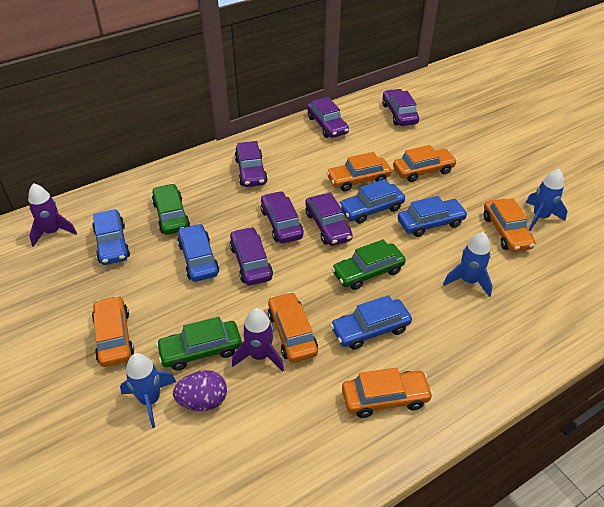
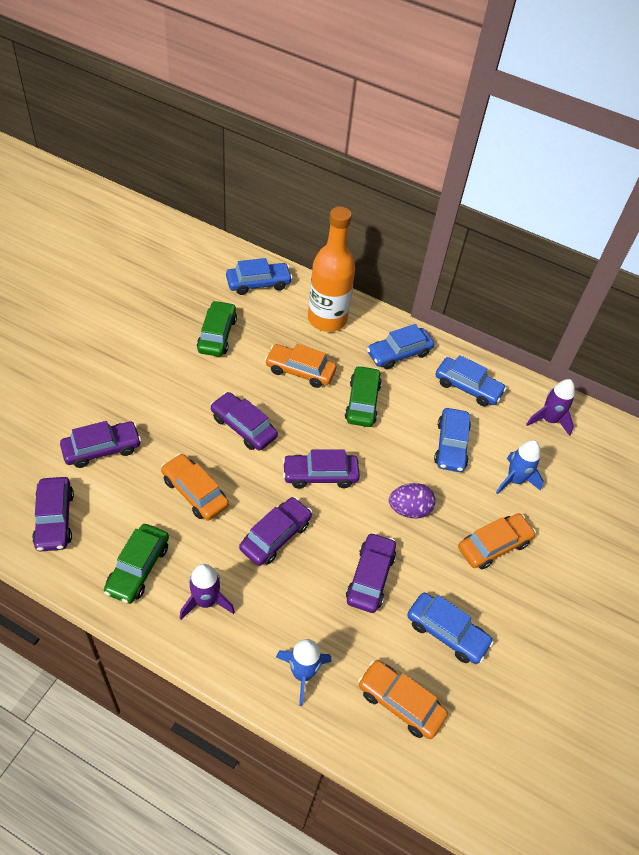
blue rocket: [120,353,176,428] [443,232,493,297] [526,169,568,231] = 3 -> [276,639,332,706] [496,440,544,494] = 2
orange bottle: none = 0 -> [308,207,355,332] = 1
orange car: [92,295,134,367] [268,292,318,363] [326,152,391,192] [342,368,433,418] [393,145,457,182] [484,198,535,252] = 6 -> [161,454,229,521] [265,344,336,388] [358,660,448,739] [458,513,536,569] = 4

